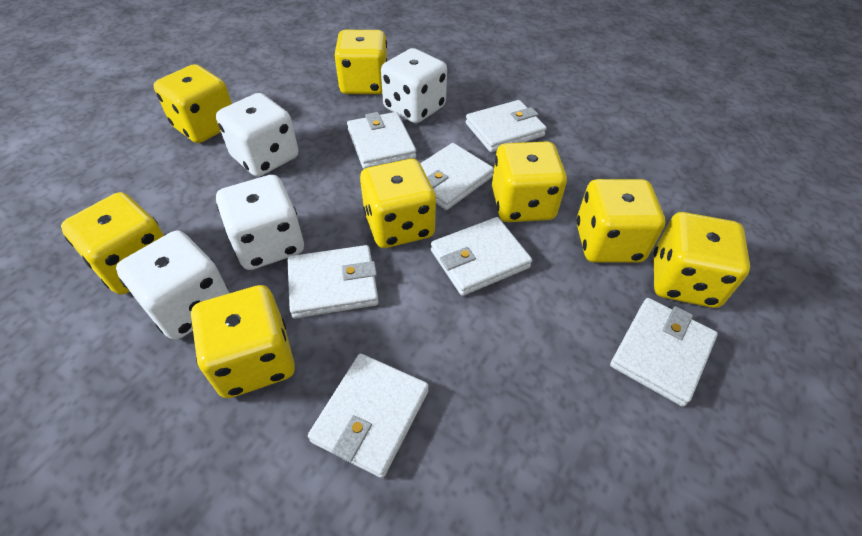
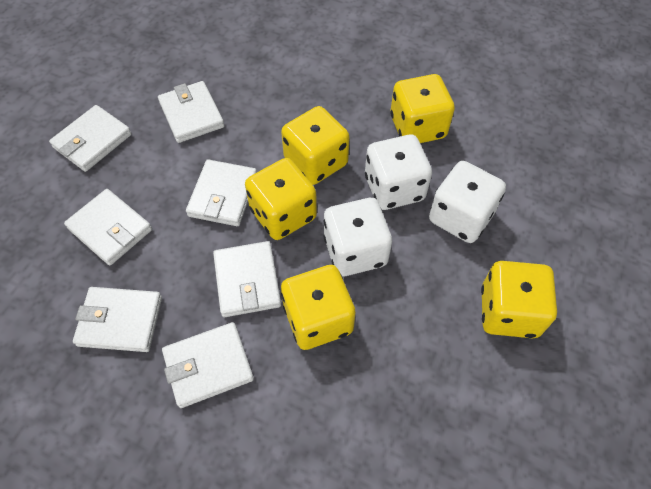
white dice: [116,231,229,340] [216,93,298,177] [216,175,304,270] [381,48,447,123] = 4 -> [323,198,392,277] [365,135,432,210] [429,161,506,243] = 3
yellow dice: [61,192,164,295] [153,64,232,143] [191,285,295,398] [334,30,387,94] [360,159,436,248] [492,141,567,222] [576,179,665,263] [653,212,750,308] = 8 -> [245,158,317,240] [281,106,350,185] [281,265,356,350] [390,74,455,143] [481,261,557,338] = 5

